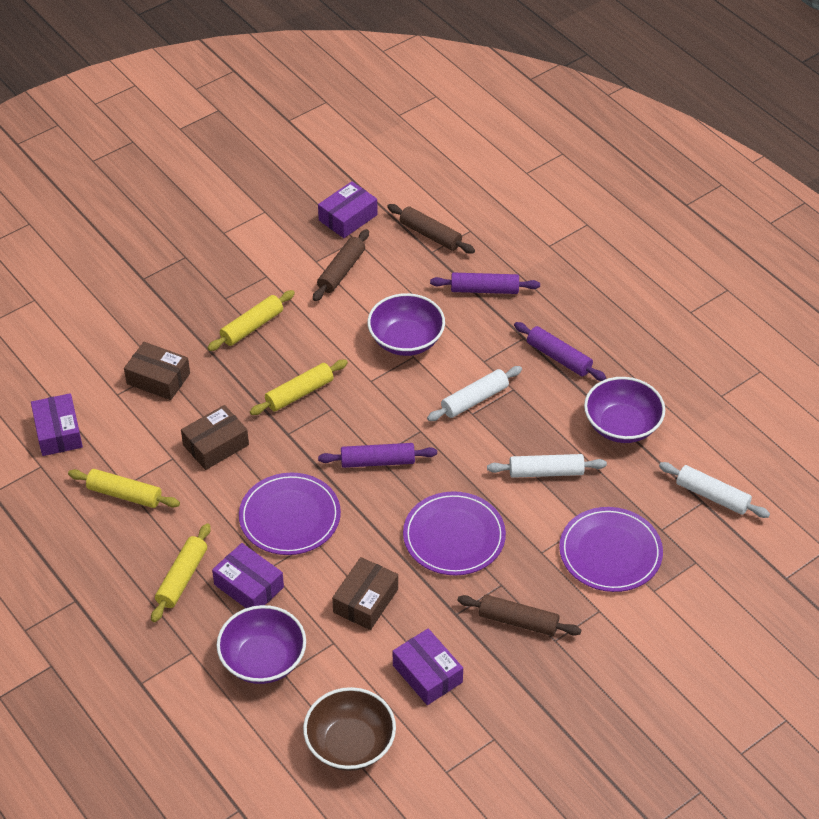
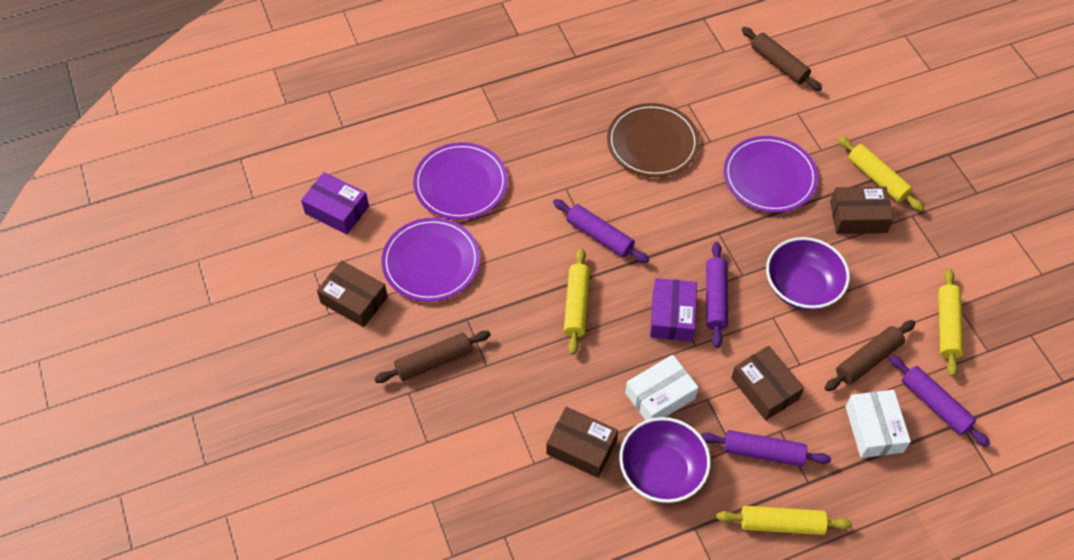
brown bowl: [303,687,396,771] = 1 -> none = 0
brown box: [124,342,190,400] [181,405,249,470] [332,557,398,630] = 3 -> [317,260,388,327] [546,407,618,478] [731,346,804,420] [830,187,893,234] = 4
brown plate: none = 0 -> [607,103,700,177] = 1
purple bowl: [217,605,306,684] [368,293,445,356] [584,377,665,443] = 3 -> [619,417,711,503] [766,237,850,310] = 2
purple box: [31,393,83,456] [212,543,284,608] [318,181,378,238] [393,628,463,705] = 4 -> [301,172,369,234] [650,278,697,341] = 2
purple rolling pin: [318,443,437,468] [430,272,540,294] [514,322,606,381] = 3 -> [553,199,649,263] [701,430,831,467] [706,242,728,348] [889,355,990,447] = 4
white box: none = 0 -> [625,355,699,420] [845,390,911,458] = 2
white rolling pin: [427,366,522,421] [487,454,607,478] [659,462,770,518] = 3 -> none = 0

